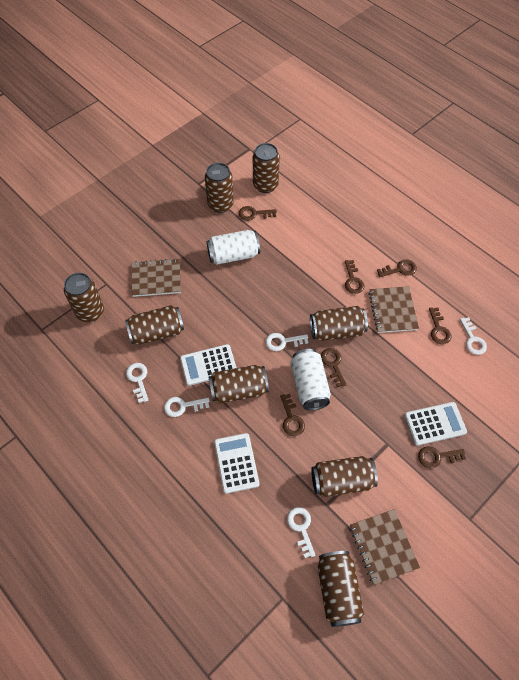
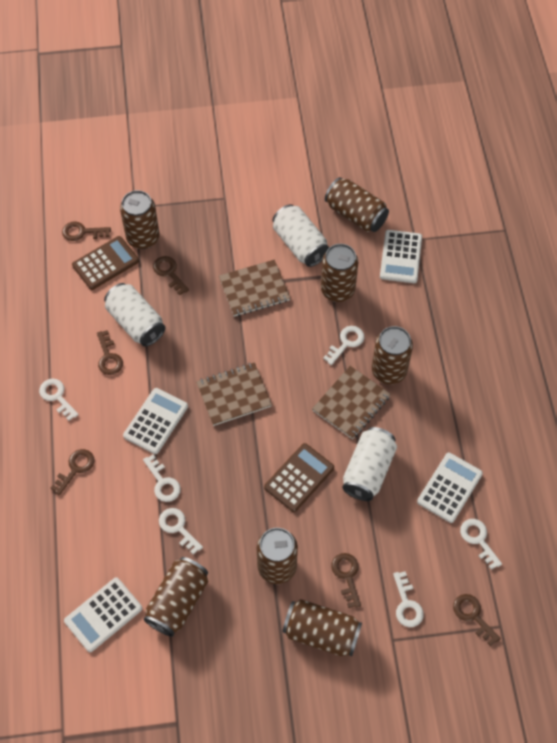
brown calculator: none = 0 -> [72,236,139,290] [264,443,334,512] = 2
brown can: [64,273,104,322] [125,305,184,345] [205,163,234,213] [209,365,269,404] [253,143,280,193] [310,306,368,341] [311,456,378,497] [318,551,364,627] = 8 -> [120,190,159,249] [144,557,208,637] [257,528,298,584] [283,599,362,656] [321,244,358,302] [325,177,389,232] [372,326,413,384] = 7
brown key: [238,206,277,221] [280,394,305,436] [321,348,347,387] [345,260,365,294] [377,260,417,277] [418,446,466,468] [429,307,451,344] = 7 -> [50,449,95,496] [62,222,111,241] [97,330,123,375] [153,256,189,295] [331,553,361,608] [453,594,501,646] = 6
white calculator: [180,344,237,386] [214,433,259,494] [404,402,467,446] = 3 -> [64,577,142,652] [123,388,188,454] [380,230,422,283] [417,453,483,523] = 4
white can: [206,230,260,265] [291,349,331,411] = 2 -> [104,283,165,347] [273,204,329,267] [342,427,397,501] = 3
white key: [126,363,149,403] [164,397,210,417] [266,333,308,351] [287,507,315,558] [460,317,487,355] = 5 -> [39,379,79,421] [143,454,181,502] [159,508,203,555] [323,326,364,365] [393,571,424,627] [460,519,502,570] = 6

